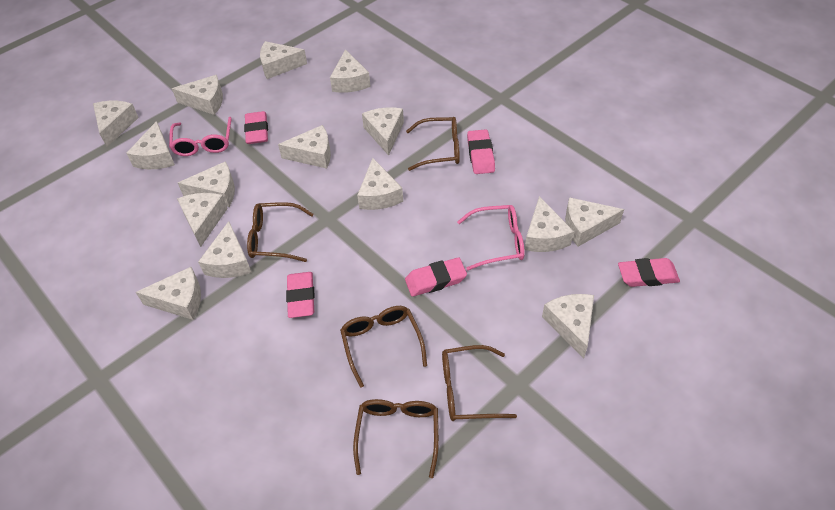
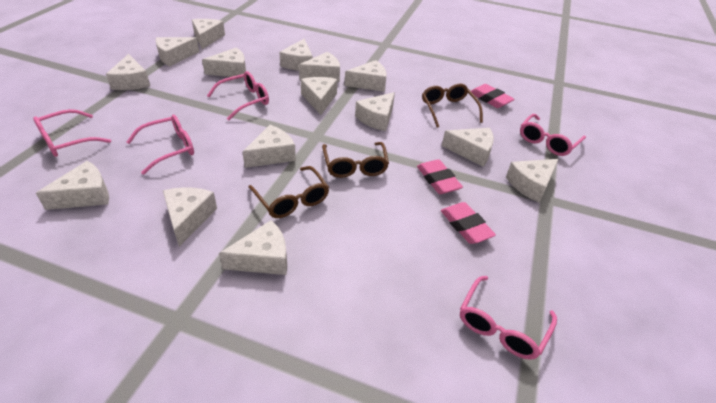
brown glasses: [247,202,313,262] [340,306,427,388] [353,399,439,478] [406,117,460,171] [442,345,517,421] = 5 -> [248,166,329,218] [322,142,389,178] [422,84,483,128] = 3
pink eraser: [244,111,268,144] [286,272,315,318] [405,257,467,297] [467,129,495,174] [618,258,680,287] = 5 -> [417,159,463,194] [441,202,496,244] [471,84,514,108] = 3
pink glasses: [169,117,232,156] [457,205,525,271] = 2 -> [33,109,111,157] [127,115,194,175] [207,71,269,120] [460,276,557,360] [520,114,586,156] = 5

